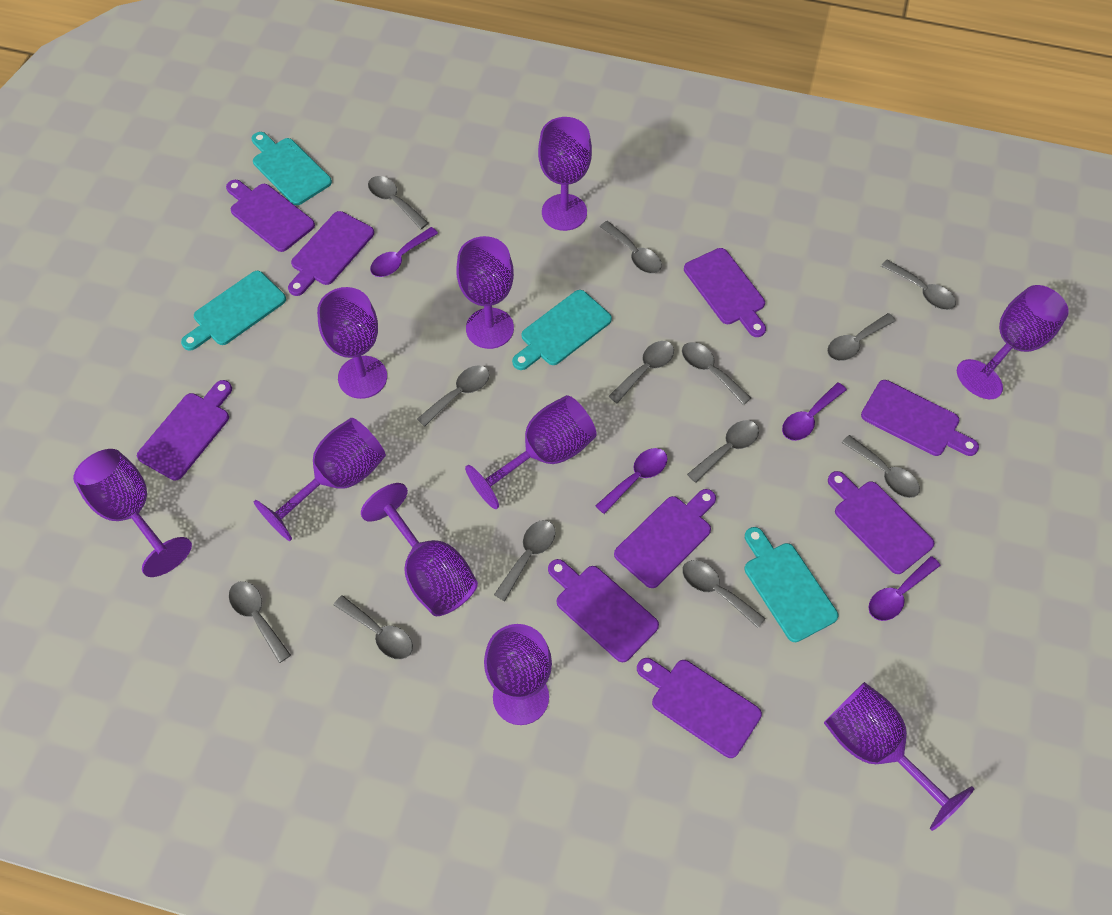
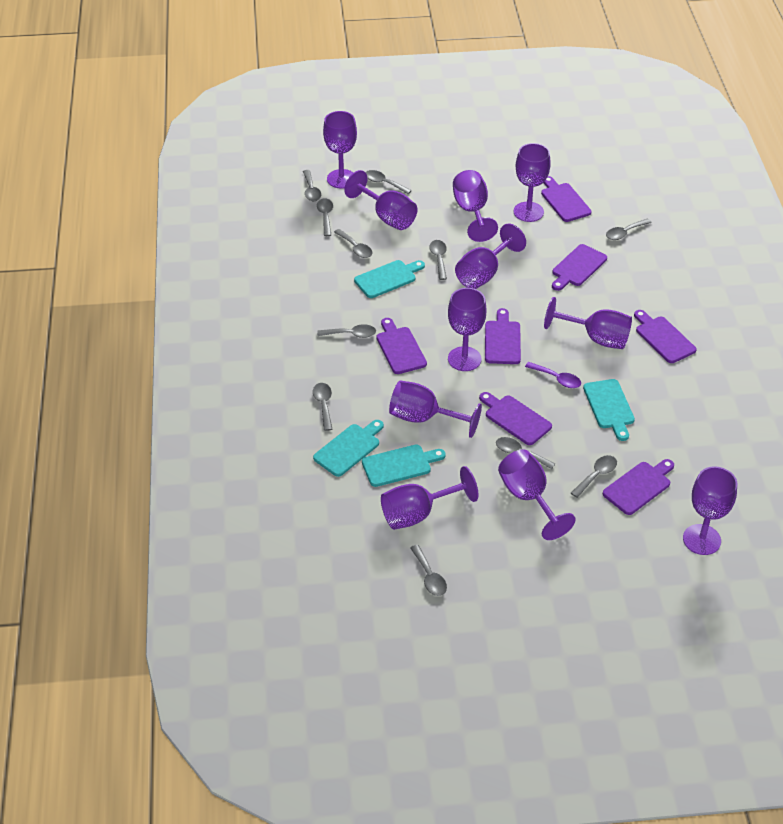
grey spoon: [229,581,291,663] [334,595,413,659] [368,176,429,229] [417,365,490,427] [494,520,556,601] [600,221,662,274] [608,341,674,403] [682,342,751,405] [682,560,766,628] [687,420,759,483] [827,313,896,361] [842,435,920,498] [881,260,956,310] = 13 -> [303,170,321,201] [313,383,332,431] [317,198,333,236] [317,324,376,338] [334,229,372,258] [365,170,412,194] [410,545,447,596] [429,240,447,280] [496,437,555,469] [571,455,617,498] [606,218,652,240] = 11
purple cutting board: [137,380,232,480] [226,180,315,252] [288,211,374,296] [548,559,659,662] [614,489,716,588] [637,658,762,758] [684,248,766,337] [828,471,934,574] [861,380,979,456] = 9 -> [376,318,427,374] [479,392,552,445] [485,308,521,364] [541,176,592,222] [552,244,607,291] [603,459,674,515] [634,310,697,363] = 7
purple goblet: [73,449,192,577] [254,418,386,541] [317,287,387,399] [361,483,478,616] [456,236,514,349] [465,395,597,509] [484,624,552,725] [538,117,592,231] [824,682,974,831] [957,285,1069,399] = 10 -> [323,111,357,189] [344,170,417,230] [381,466,478,530] [389,380,482,438] [448,288,487,371] [453,170,498,242] [455,224,526,289] [498,449,576,540] [514,143,551,222] [544,297,632,349] [683,466,737,555] = 11
purple spoon: [370,227,438,277] [595,448,668,514] [782,382,847,441] [869,556,941,621] = 4 -> [525,362,581,388] = 1

